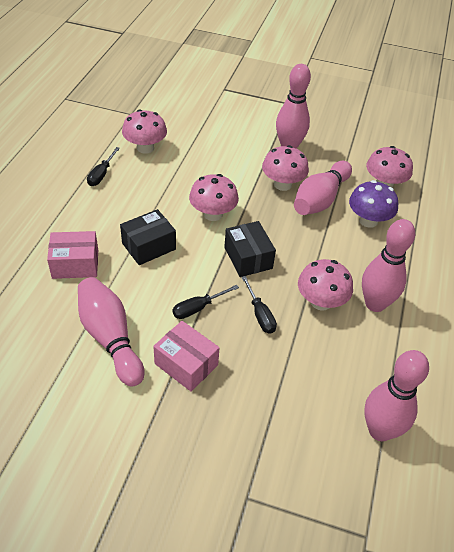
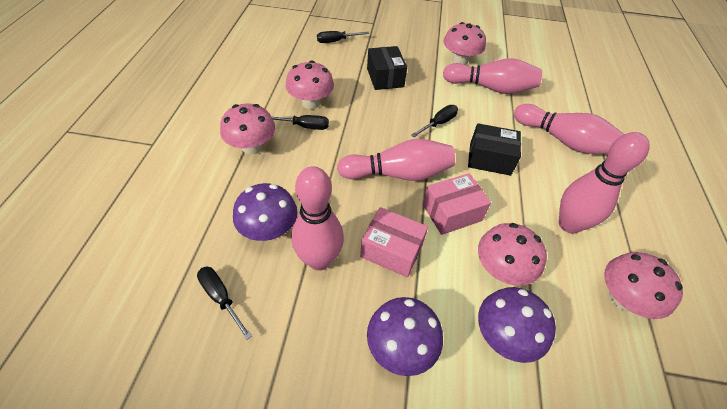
black screwdriver: [87,147,120,186] [172,285,239,319] [241,276,277,334] = 3 -> [197,267,252,340] [272,115,329,130] [317,31,369,43] [411,105,458,137] = 4
purple mushroom: [349,180,398,228] = 1 -> [233,183,298,241] [367,297,443,376] [478,287,556,363] = 3

